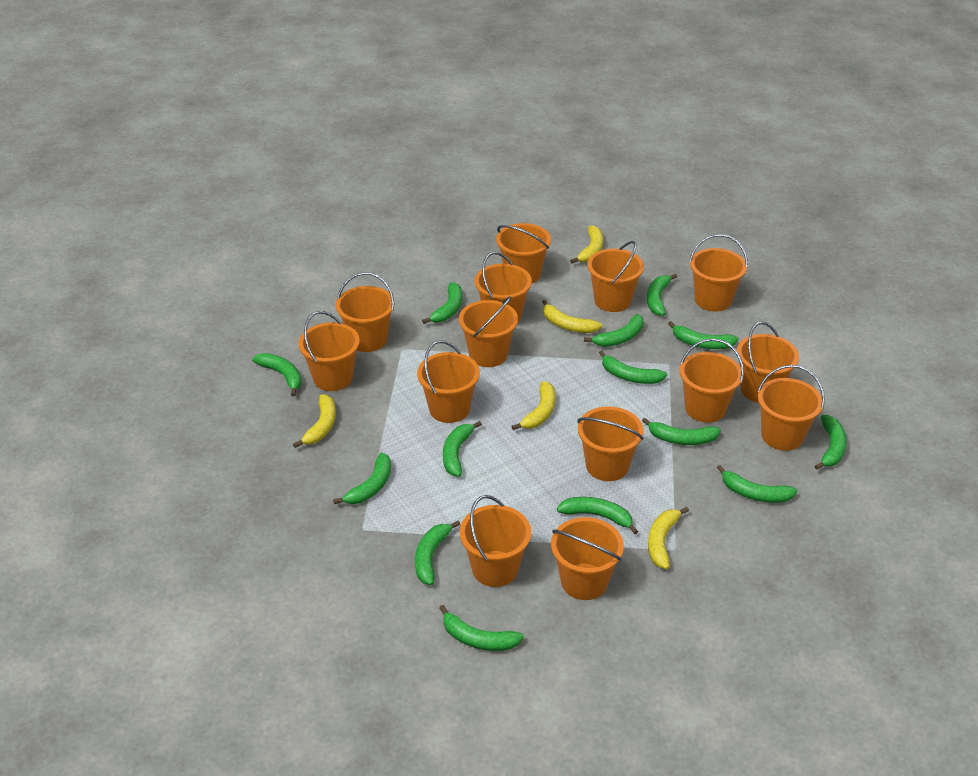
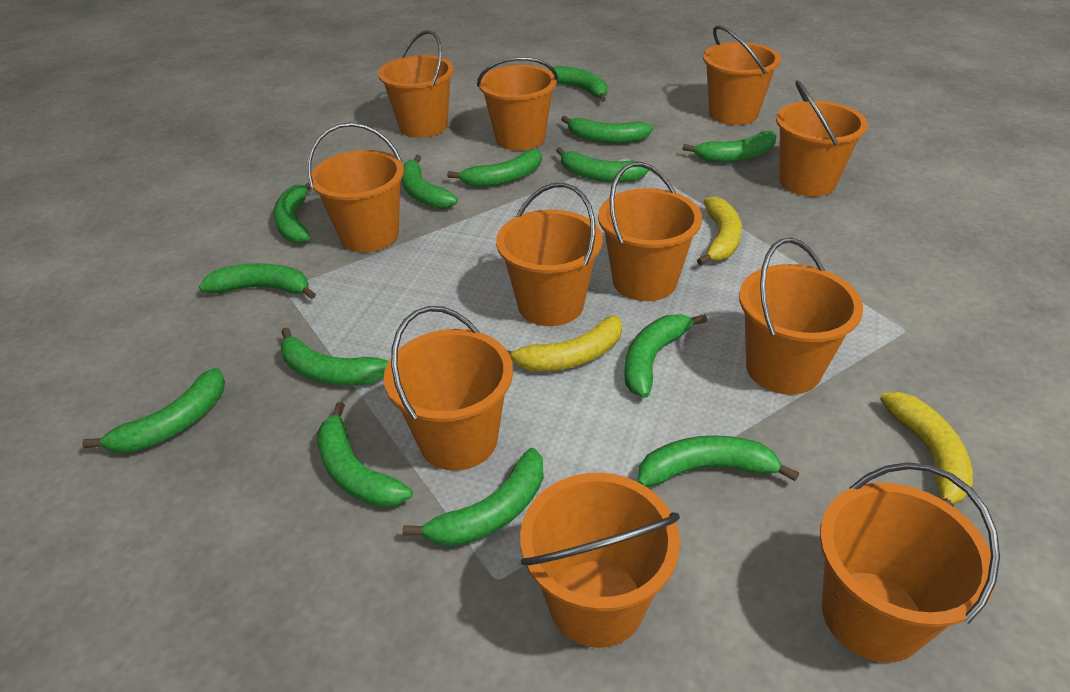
orange bucket: [298,311,360,391] [336,272,395,352] [417,340,480,423] [459,296,518,367] [460,495,531,587] [475,252,532,324] [496,223,551,283] [551,517,624,600] [577,406,644,481] [587,241,644,312] [680,338,744,423] [689,234,748,312] [737,321,799,403] [758,365,825,451] = 14 -> [307,122,404,252] [378,30,454,138] [384,306,513,471] [477,57,558,151] [496,183,603,326] [520,473,680,648] [598,162,702,301] [703,25,781,125] [739,238,863,395] [776,80,868,197] [820,462,1000,663] = 11
yellow banana: [293,394,336,448] [511,381,555,430] [542,300,602,333] [570,225,603,263] [648,507,689,569] = 5 -> [507,315,622,372] [697,196,742,266] [880,392,973,505] = 3

